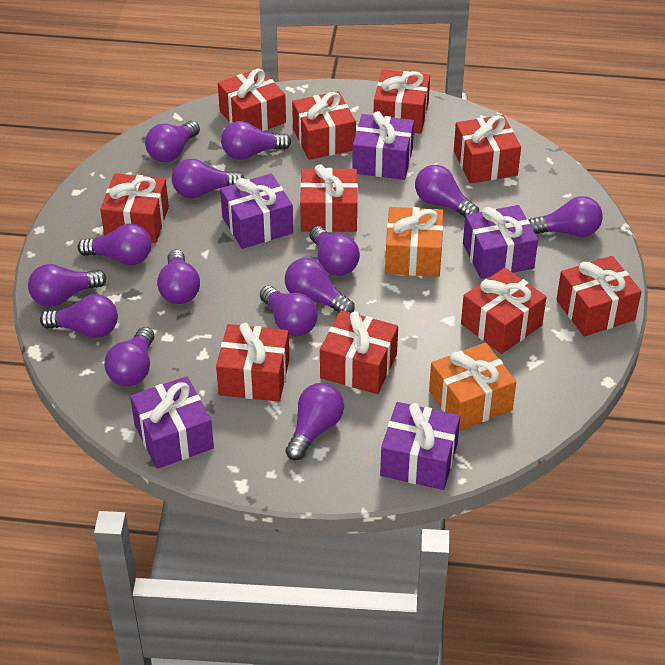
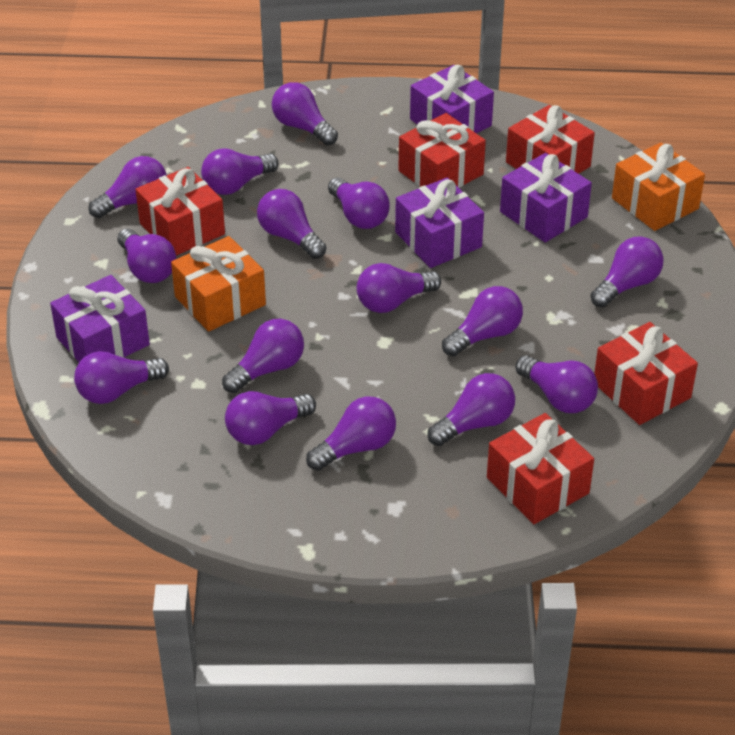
purple gift: [130,376,214,469] [220,173,293,249] [352,111,414,180] [380,402,460,490] [463,205,538,279] = 5 -> [50,275,150,362] [395,177,484,268] [410,65,494,134] [500,153,592,243] = 4
purple light bulb: [28,264,106,307] [40,294,118,338] [78,224,151,265] [104,327,154,386] [145,121,200,162] [157,250,200,304] [172,159,244,198] [221,121,291,160] [260,286,318,337] [285,258,355,313] [285,383,344,460] [310,226,360,276] [415,165,479,217] [529,196,603,237] = 14 -> [74,351,169,404] [88,156,167,218] [117,229,177,283] [201,148,279,195] [222,319,304,393] [225,391,316,445] [257,189,326,259] [272,82,338,145] [306,397,396,471] [328,177,390,229] [357,263,441,313] [427,373,515,446] [442,286,523,357] [515,355,598,413] [590,236,664,308] = 15
red gift: [100,173,169,243] [216,323,290,402] [218,68,286,131] [292,91,356,160] [300,164,358,232] [320,310,398,394] [374,69,430,134] [454,115,521,183] [461,268,547,354] [556,256,642,337] = 10 -> [135,167,225,256] [398,113,486,188] [487,413,594,524] [506,105,595,174] [594,322,698,425] = 5

